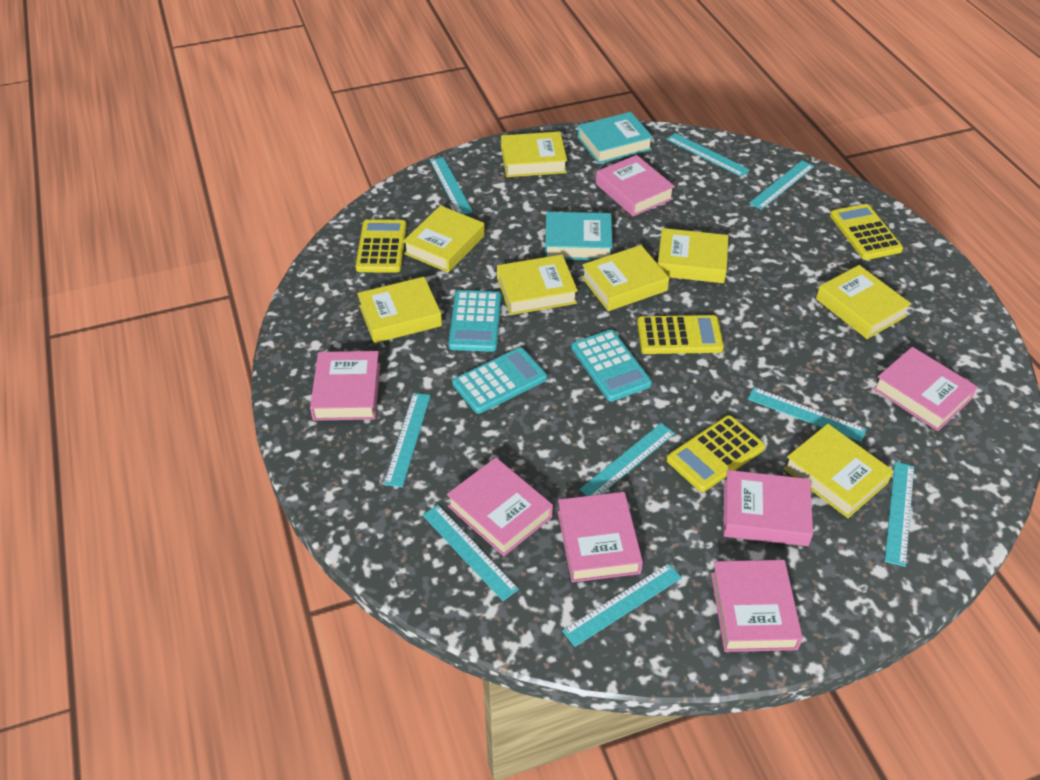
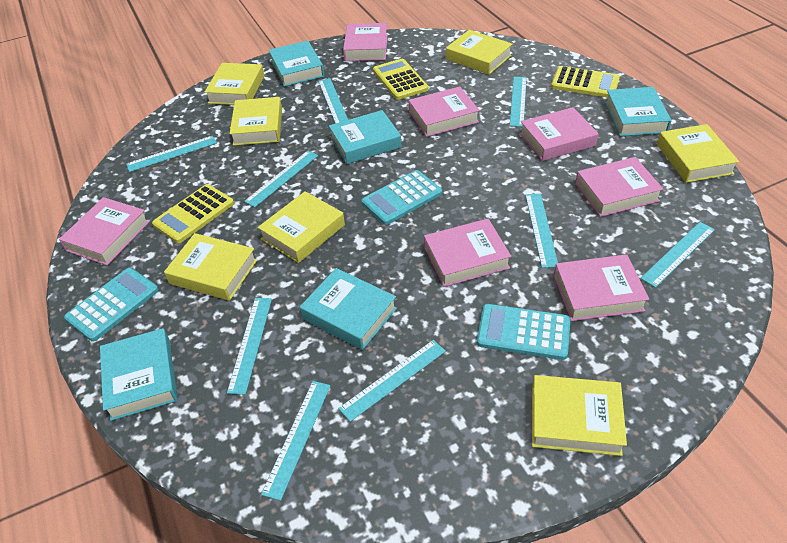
turquoise book: [545,212,612,260] [578,112,653,164] = 2 -> [100,328,178,421] [269,40,324,87] [300,268,397,350] [329,110,401,164] [605,87,672,136] = 5
yellow book: [357,277,442,343] [403,205,485,273] [497,255,578,315] [501,132,567,177] [582,245,669,311] [658,228,728,283] [783,424,893,518] [816,265,911,339] = 8 -> [164,233,257,301] [205,63,264,105] [230,97,282,146] [258,191,345,263] [446,30,512,75] [532,375,627,456] [657,124,739,183] = 7
yellow calculator: [356,219,407,273] [637,315,724,354] [666,415,765,492] [830,204,903,260] = 4 -> [152,184,234,243] [373,59,429,100] [551,66,620,98] = 3

